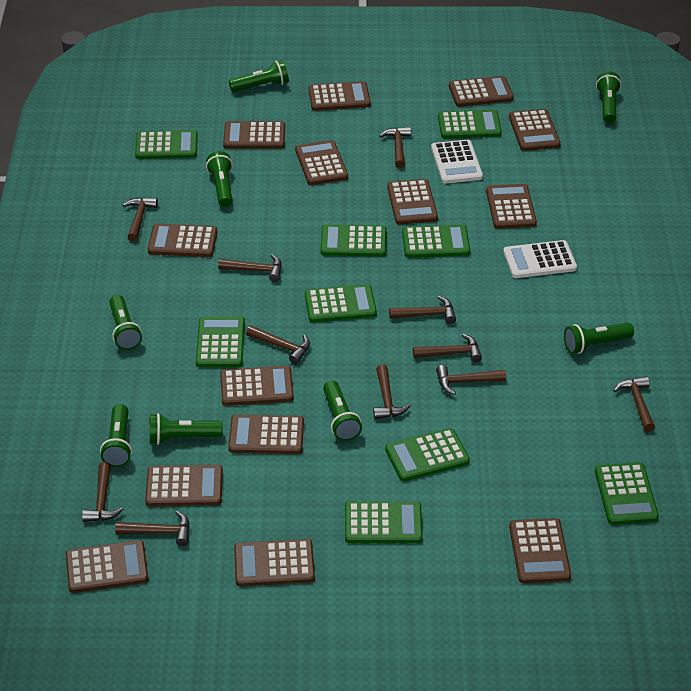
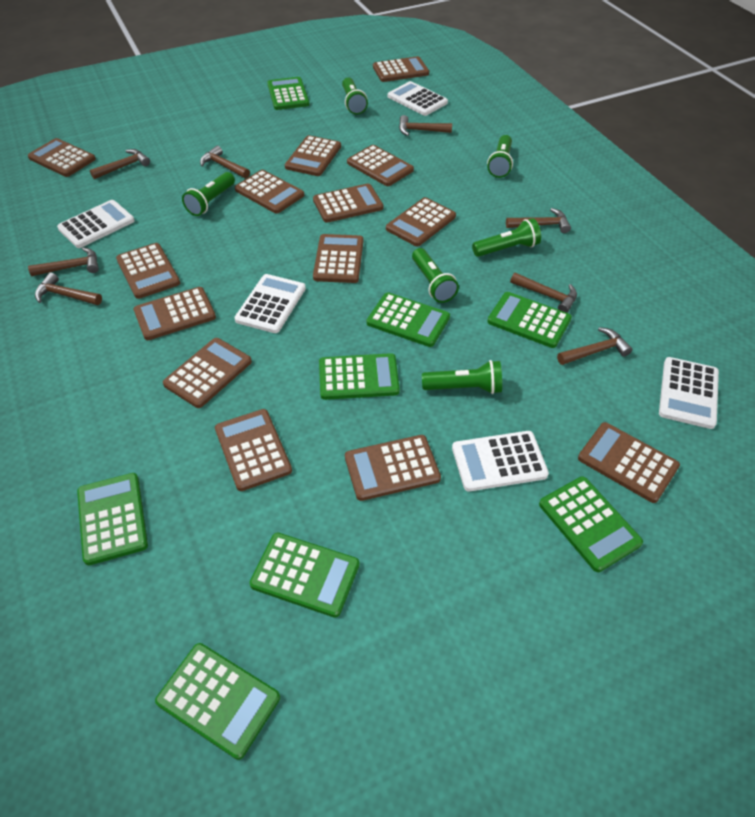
brown hammer: [82,462,124,522] [115,511,190,546] [123,197,158,242] [218,254,282,282] [246,325,310,364] [373,364,411,419] [379,127,411,168] [389,296,456,324] [413,334,482,363] [436,365,506,395] [613,376,655,432] = 11 -> [28,247,99,276] [35,272,102,305] [90,149,150,179] [200,146,250,178] [399,115,452,136] [506,208,571,233] [510,272,577,313] [557,327,632,365] = 8
green calculator: [135,130,198,159] [196,316,245,367] [305,284,377,323] [320,224,386,257] [345,501,423,543] [385,428,470,481] [402,224,470,258] [438,110,502,139] [595,462,659,525] = 9 -> [77,473,148,566] [155,643,280,760] [250,533,360,618] [267,77,310,110] [319,353,400,400] [367,292,450,347] [487,292,572,348] [539,476,643,572] = 8
green flashlight: [100,404,132,467] [109,295,142,350] [149,413,223,445] [206,151,232,207] [229,60,289,92] [323,381,362,441] [564,323,634,354] [596,71,621,124] = 8 -> [182,172,235,216] [342,78,368,115] [412,248,459,303] [422,360,502,394] [472,218,541,257] [487,135,513,178] = 6
white calculator: [431,140,483,184] [503,240,577,278] = 2 -> [57,200,135,248] [234,274,306,333] [388,81,448,116] [452,431,549,491] [659,357,719,429] = 5

